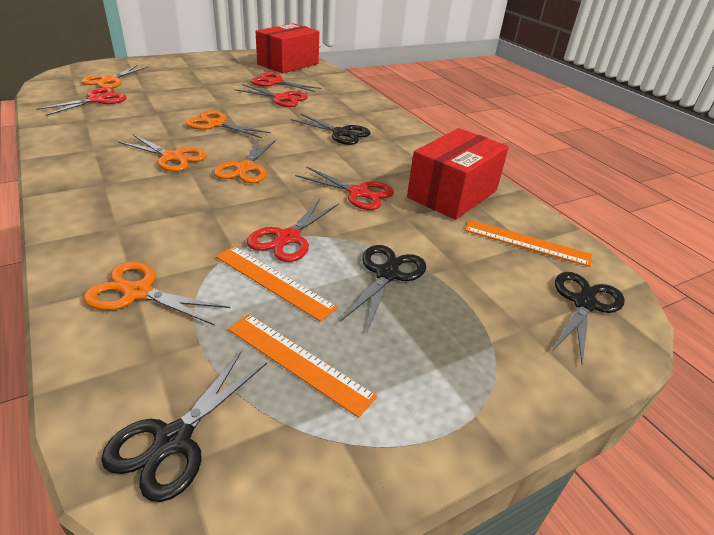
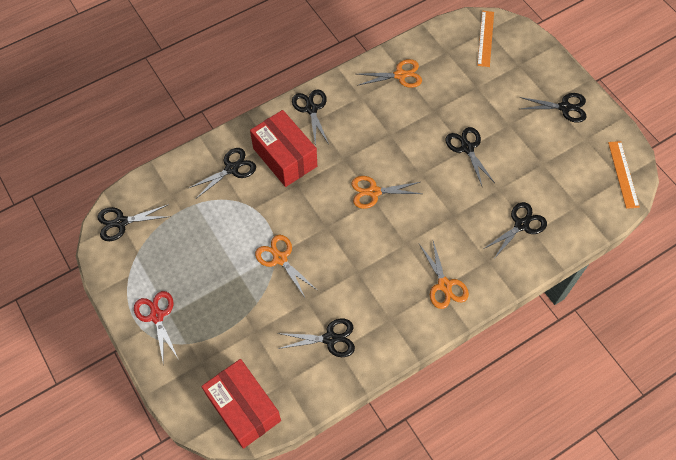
black scissors: [101,351,267,502] [291,114,371,145] [340,245,426,331] [552,272,625,364] = 4 -> [97,204,171,241] [189,148,256,198] [277,319,355,357] [292,89,329,147] [445,127,495,186] [483,202,547,260] [519,93,586,123] = 7
orange ruler: [216,246,338,322] [228,314,377,418] [464,220,592,267] = 3 -> [477,11,494,67] [608,141,640,209] = 2
orange scissors: [81,65,149,89] [83,262,230,326] [118,135,207,172] [185,110,271,138] [214,140,276,183] = 5 -> [255,235,317,297] [351,176,422,209] [357,59,422,88] [419,241,469,309] = 4
red scissors: [36,88,127,116] [234,84,308,107] [247,199,339,262] [251,72,321,92] [295,166,394,210] = 5 -> [134,291,179,366] = 1

